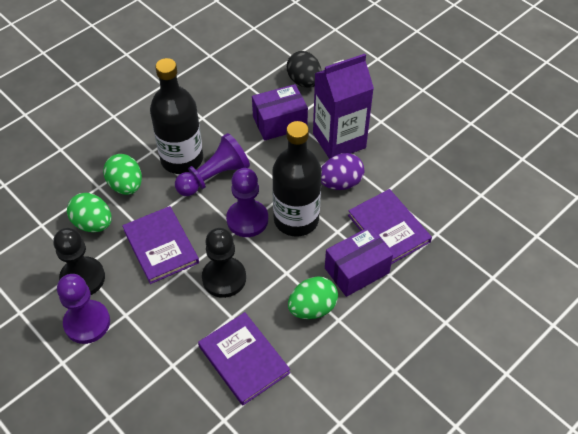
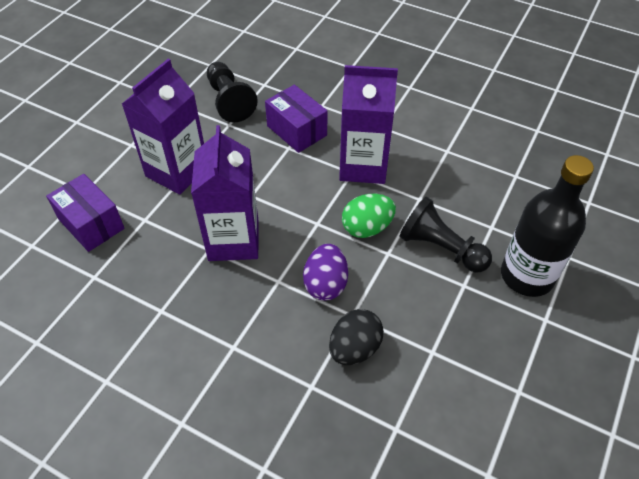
black bottle: [150,58,203,174] [272,121,322,237] = 2 -> [501,155,594,297] = 1
green egg: [67,193,112,232] [103,154,142,195] [288,276,338,319] = 3 -> [342,194,396,238] = 1
purple book: [122,206,199,284] [198,312,290,405] [348,189,432,264] = 3 -> none = 0
purple carton: [313,54,374,159] = 1 -> [122,59,204,195] [191,125,259,261] [339,65,398,184] = 3
purple pawn: [57,274,110,344] [175,133,250,196] [226,168,268,237] = 3 -> none = 0

